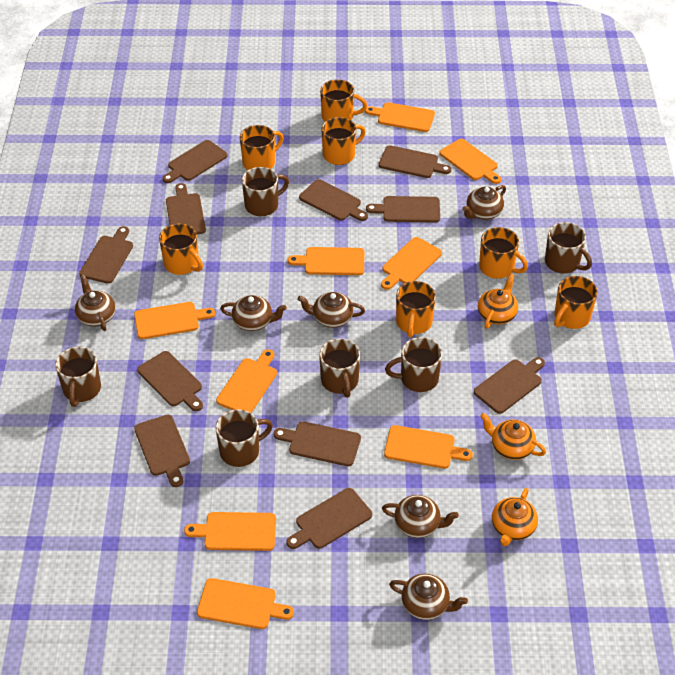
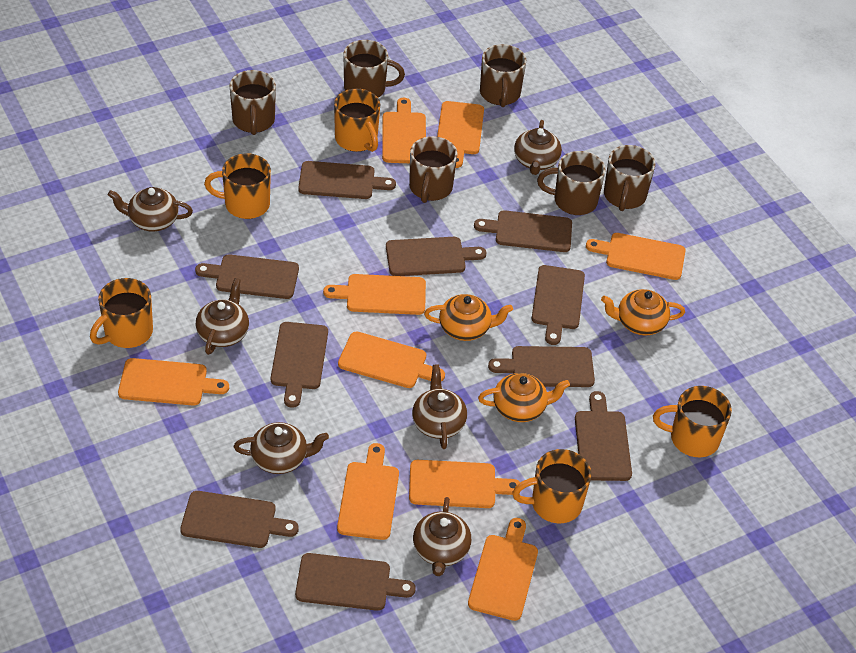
brown cutting board: [79,226,133,284] [134,415,190,487] [137,351,203,411] [163,140,228,183] [166,183,206,234] [274,421,361,466] [287,488,372,549] [299,179,368,221] [366,196,440,223] [379,145,451,178] [474,357,545,414] = 11 -> [180,491,299,548] [195,254,299,299] [271,322,328,408] [295,553,416,611] [298,161,396,199] [386,237,486,276] [474,210,572,252] [488,346,595,387] [532,265,585,345] [575,391,632,481] = 10
orange mug: [159,223,203,275] [240,125,284,170] [320,79,367,121] [321,117,366,165] [396,281,436,338] [479,227,528,279] [554,276,598,329] = 7 -> [90,278,153,348] [204,153,271,219] [334,89,380,152] [512,449,591,523] [653,386,732,457] = 5

